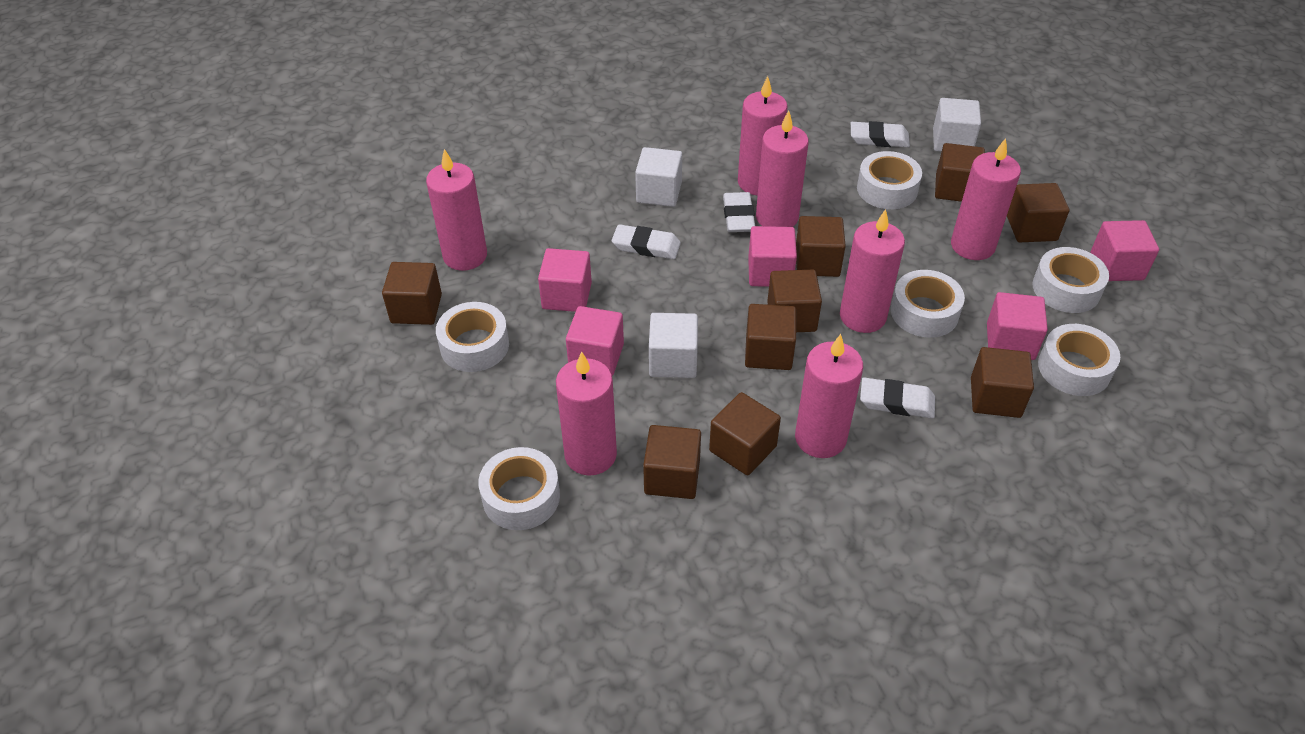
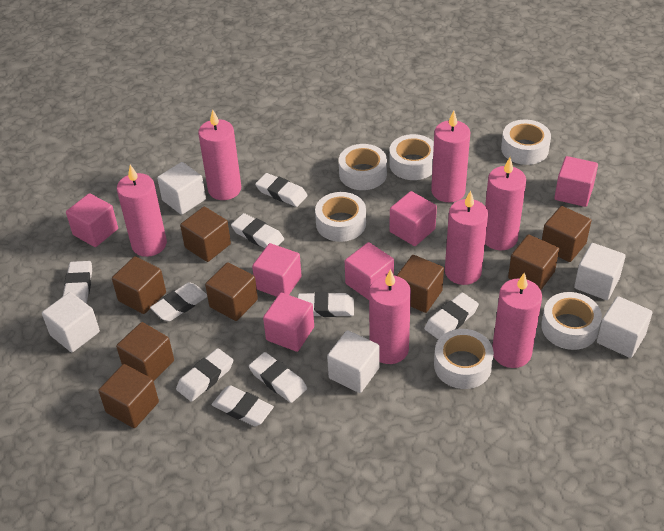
brown cube: [382,262,442,325] [643,425,701,499] [709,392,781,475] [745,304,796,370] [767,270,822,332] [796,216,846,277] [935,143,985,202] [971,347,1034,418] [1007,183,1069,242] = 9 -> [98,364,159,428] [112,256,166,314] [116,322,174,381] [180,207,231,262] [205,262,258,321] [396,255,444,313] [508,234,559,290] [542,206,591,262] = 8
pink cube: [538,248,592,312] [566,306,624,376] [748,226,797,287] [987,292,1048,360] [1090,220,1159,281] = 5 -> [66,193,118,247] [252,243,302,297] [263,293,314,352] [345,242,394,300] [389,191,437,246] [554,156,598,207] = 6
white cube: [635,147,682,207] [649,313,698,378] [933,98,981,152] = 3 -> [42,292,100,352] [157,162,206,215] [327,330,380,393] [574,243,626,300] [597,296,653,358] = 5
white eraser: [612,224,681,259] [723,192,755,232] [851,121,910,147] [860,377,935,418] = 4 -> [63,261,92,304] [150,282,207,321] [176,348,233,402] [212,385,274,426] [231,213,284,248] [249,352,307,403] [255,173,308,207] [298,292,354,317] [424,292,479,340] = 9

